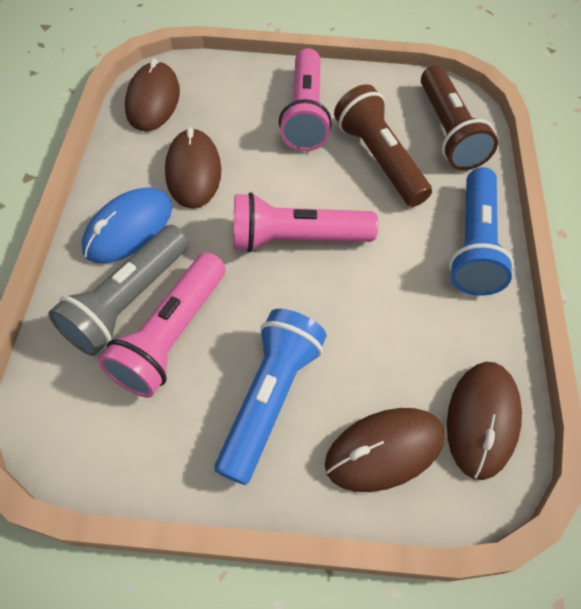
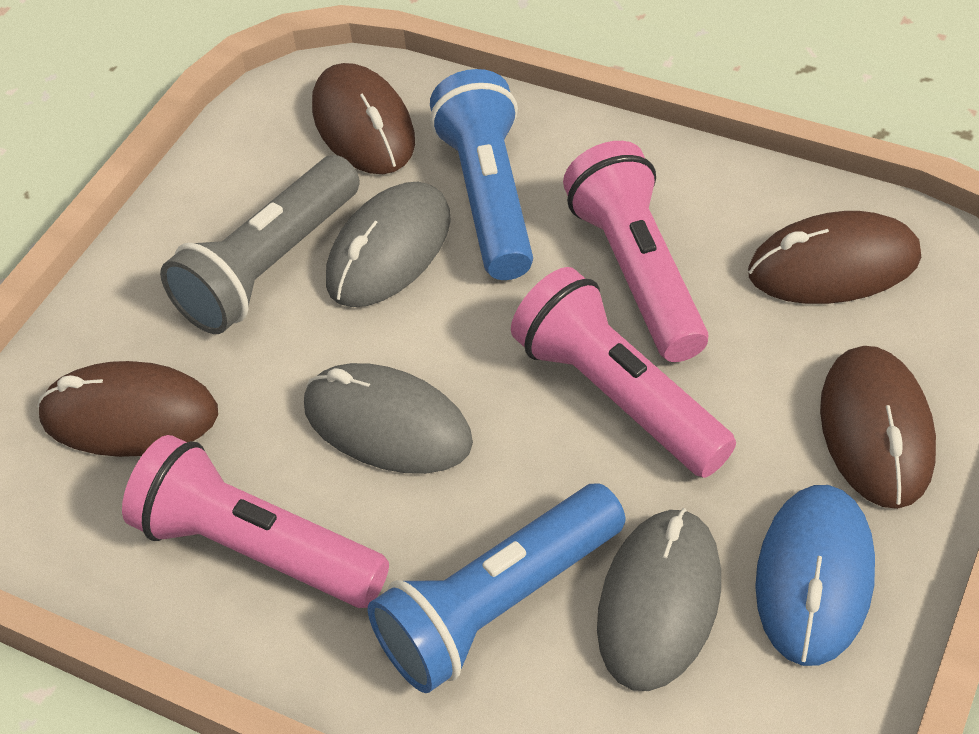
brown flashlight: [334,84,432,207] [421,65,498,171] = 2 -> none = 0
grey mouse: none = 0 -> [304,363,473,474] [326,182,451,307] [597,508,721,691] = 3

